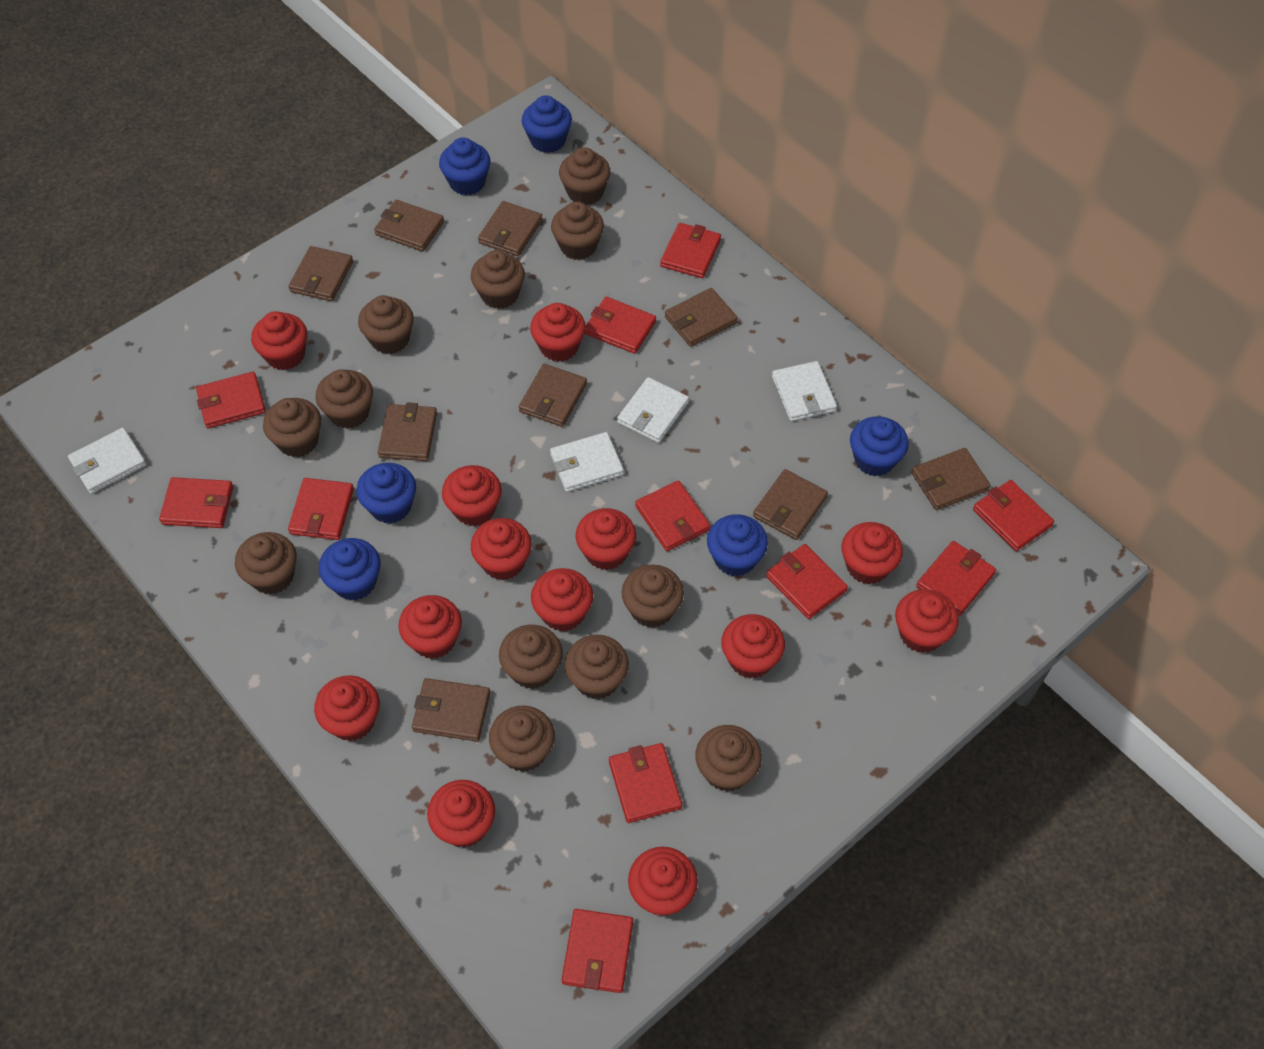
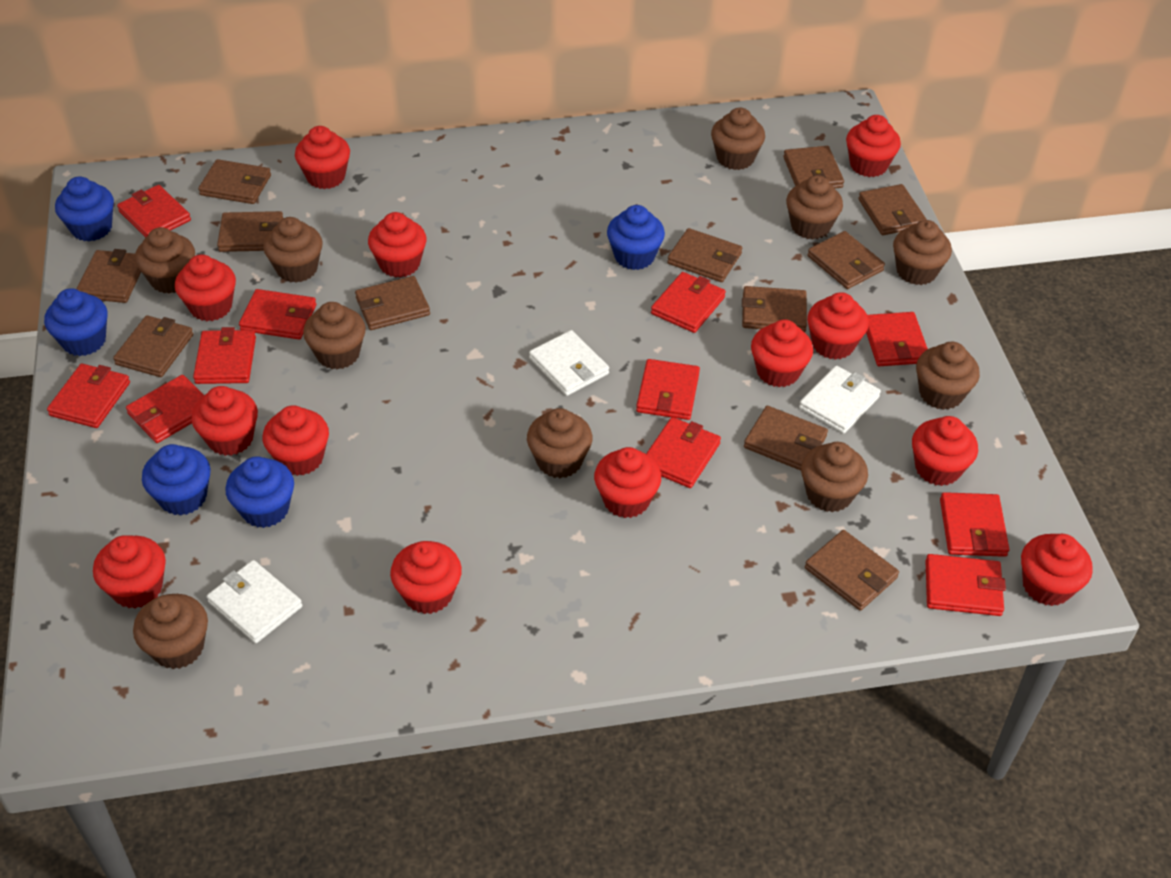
blue cupcake: [319,538,381,601] [356,463,416,524] [439,137,491,195] [522,95,572,153] [707,514,768,576] [850,416,909,476] = 6 -> [44,288,108,356] [55,177,114,241] [142,444,211,516] [225,456,294,528] [607,205,665,270] = 5
brown cupcake: [235,532,297,595] [263,398,321,457] [316,369,373,429] [358,295,414,354] [471,250,525,309] [489,706,555,772] [499,625,563,689] [551,201,604,260] [559,147,611,205] [565,635,629,699] [622,565,684,628] [695,725,762,792] = 12 -> [133,594,208,669] [135,227,195,294] [263,217,322,283] [303,302,366,370] [527,408,592,478] [711,108,765,170] [786,175,843,240] [801,442,868,512] [893,220,952,285] [916,342,980,410] = 10
brown wallet: [288,246,353,301] [374,200,444,252] [378,402,437,461] [412,678,490,742] [478,201,543,256] [519,364,587,427] [665,288,738,347] [753,469,828,540] [911,448,991,510] = 9 -> [77,249,141,303] [113,315,193,377] [198,159,271,204] [217,211,283,252] [355,276,430,330] [667,228,742,282] [742,286,807,332] [744,406,828,470] [783,146,844,188] [805,530,899,611] [807,231,885,289] [858,184,927,235] = 12
white wallet: [68,428,147,494] [550,432,624,492] [617,377,689,443] [772,361,837,421] = 4 -> [207,560,302,643] [529,330,609,396] [799,366,881,434] = 3

